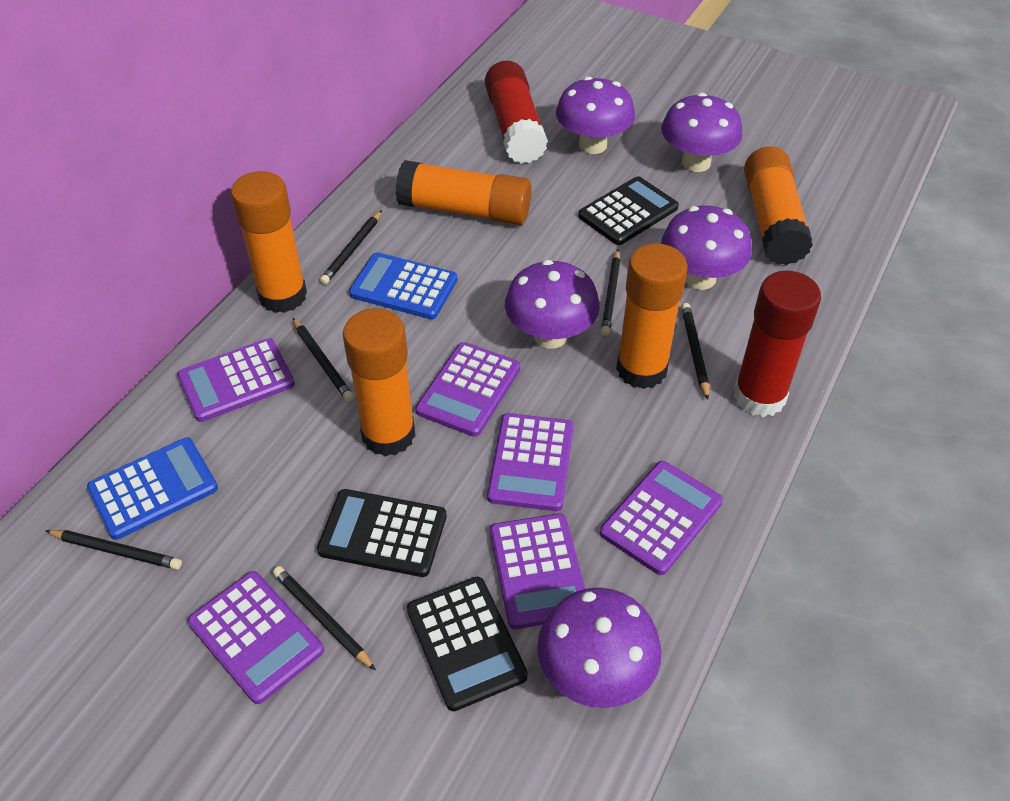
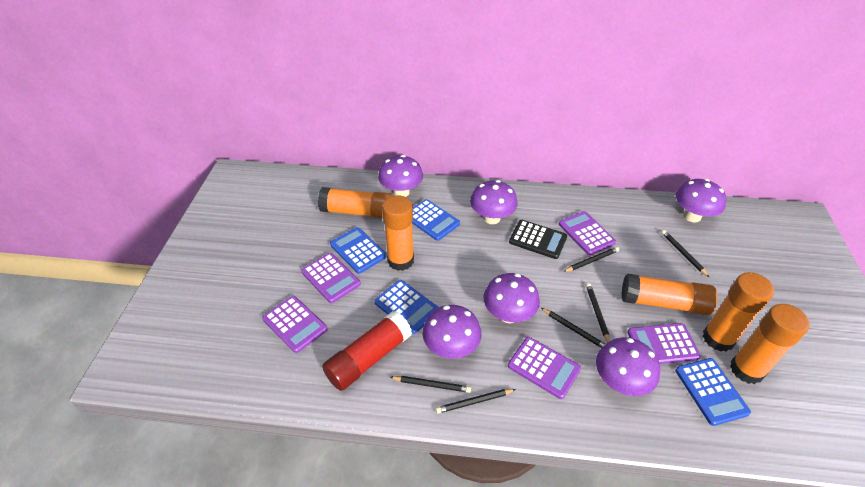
black calculator: [317,489,447,577] [407,577,528,711] [578,176,679,245] = 3 -> [509,220,567,259] = 1
blue calculator: [87,438,218,540] [349,252,457,319] = 2 -> [330,227,387,274] [374,280,439,334] [412,199,460,241] [675,358,751,426] = 4
purple calculator: [177,338,295,422] [188,571,324,704] [416,342,520,437] [487,413,573,511] [490,513,585,629] [600,461,723,575] = 6 -> [262,296,328,353] [301,253,361,303] [508,337,581,399] [559,211,616,255] [627,323,701,364] = 5
purple mushroom: [505,260,600,349] [537,588,661,708] [556,76,635,154] [661,93,743,172] [661,205,752,290] = 5 -> [378,155,423,197] [422,305,481,359] [470,180,518,224] [483,273,540,323] [596,337,660,396] [676,179,726,222] = 6
red glue stick: [485,61,548,164] [733,271,821,417] = 2 -> [322,311,412,391] = 1

